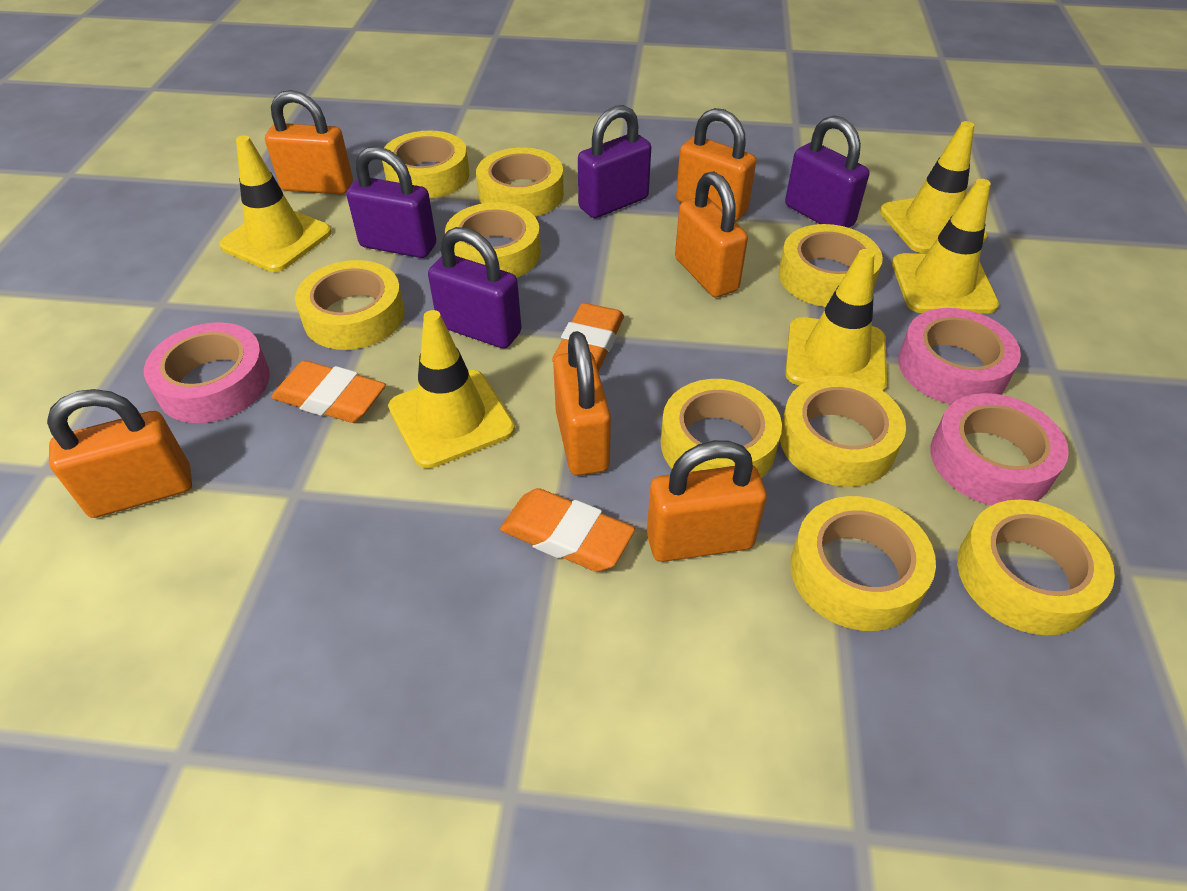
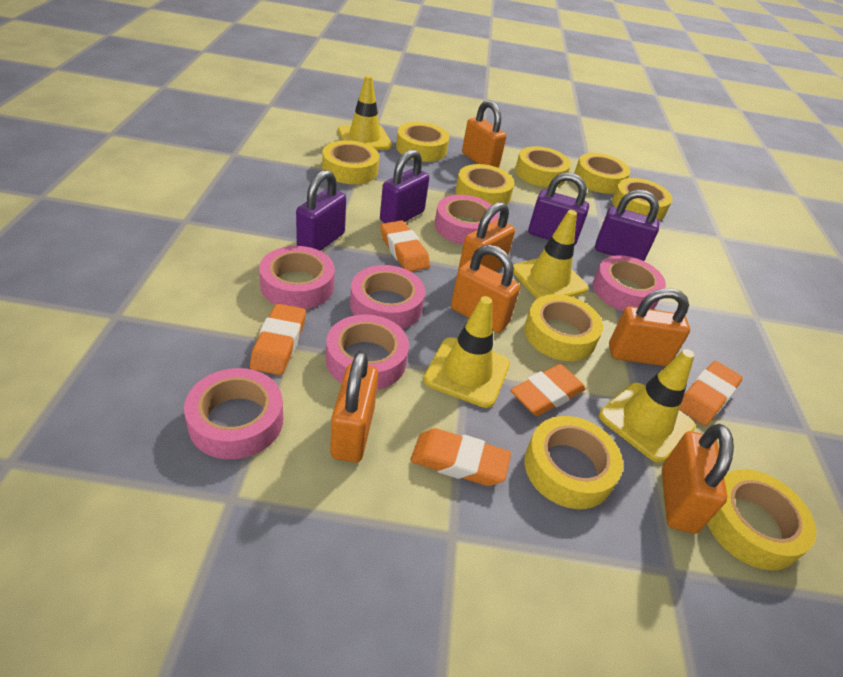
orange eraser: [272,360,386,423] [500,488,635,572] [552,303,624,372] = 3 -> [250,304,306,375] [380,220,430,272] [411,428,511,486] [510,364,586,416] [679,361,743,426] = 5
pink tape: [144,322,270,423] [898,308,1021,404] [930,393,1069,505] = 3 -> [184,368,283,459] [259,246,335,309] [326,314,409,390] [350,265,425,329] [435,195,498,245] [593,255,666,311] = 6
yellow traffic cone: [219,135,332,272] [388,310,515,469] [785,249,887,392] [880,121,987,253] [892,179,999,314] = 5 -> [338,75,392,150] [424,296,510,408] [513,210,588,299] [599,349,696,463] = 4

